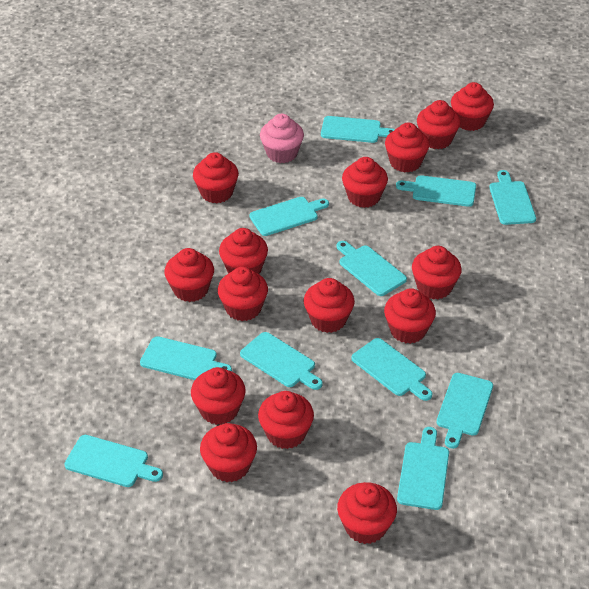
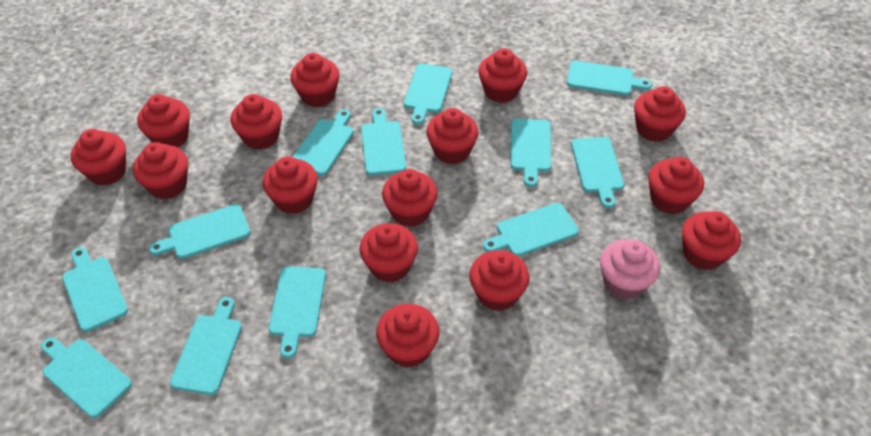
turquoise cutting board: [64,435,163,487] [140,336,232,380] [240,332,323,390] [249,197,329,236] [321,116,395,143] [336,241,407,296] [351,338,433,401] [396,175,476,207] [397,427,449,510] [436,373,493,449] [489,170,536,225] = 11 -> [41,337,132,418] [62,247,128,332] [149,204,250,259] [170,297,242,395] [269,266,326,358] [293,109,354,176] [361,108,406,175] [404,64,452,125] [483,203,579,256] [510,119,551,187] [567,61,652,95] [571,137,624,208] = 12

